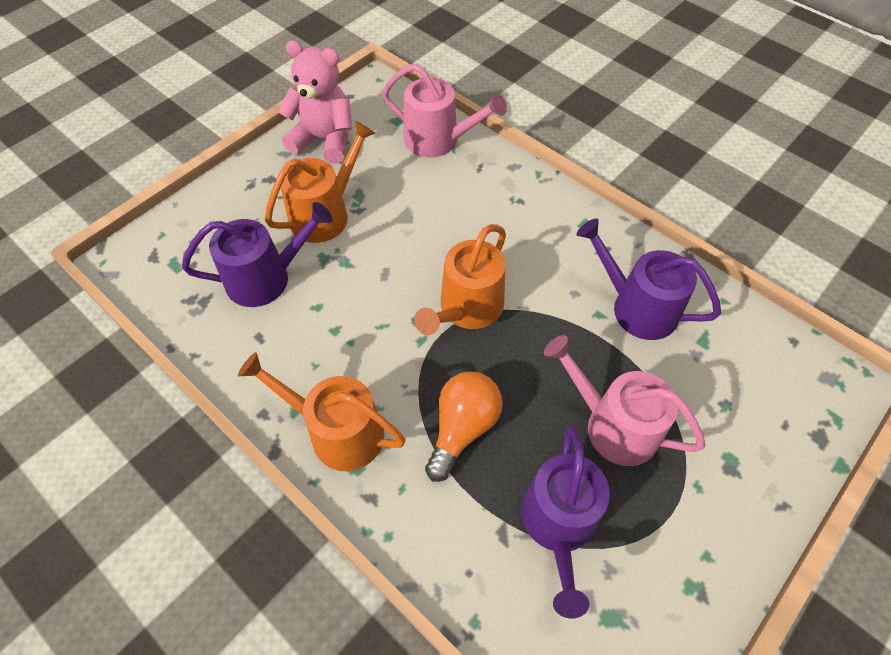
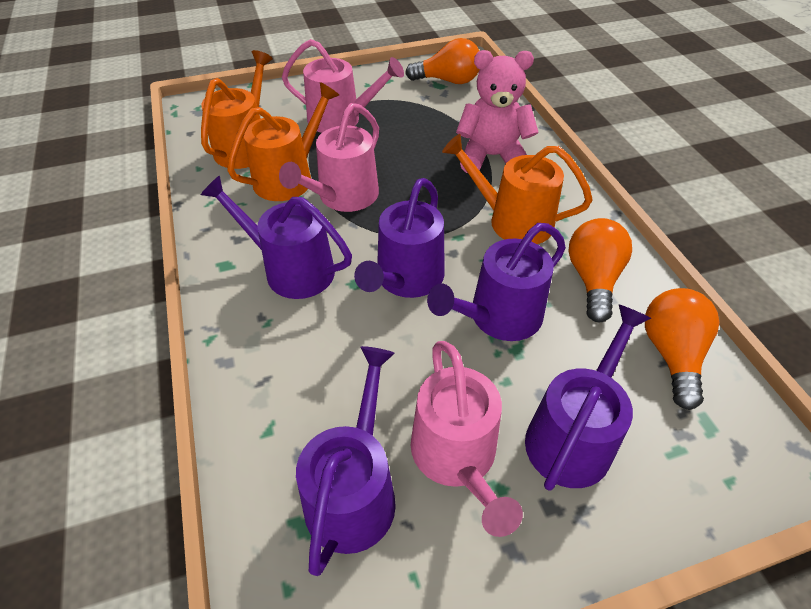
orange light bulb: [425,371,503,482] = 1 -> [405,38,480,84] [568,218,632,322] [645,288,719,410] = 3
pink watering can: [382,64,507,158] [544,335,705,466] = 2 -> [279,103,379,212] [282,39,404,133] [411,341,523,537] = 3
purple watering can: [182,202,333,307] [521,425,610,619] [577,219,721,340] = 3 -> [201,176,352,299] [296,346,396,576] [354,178,445,298] [427,223,566,341] [525,305,651,491] = 5

